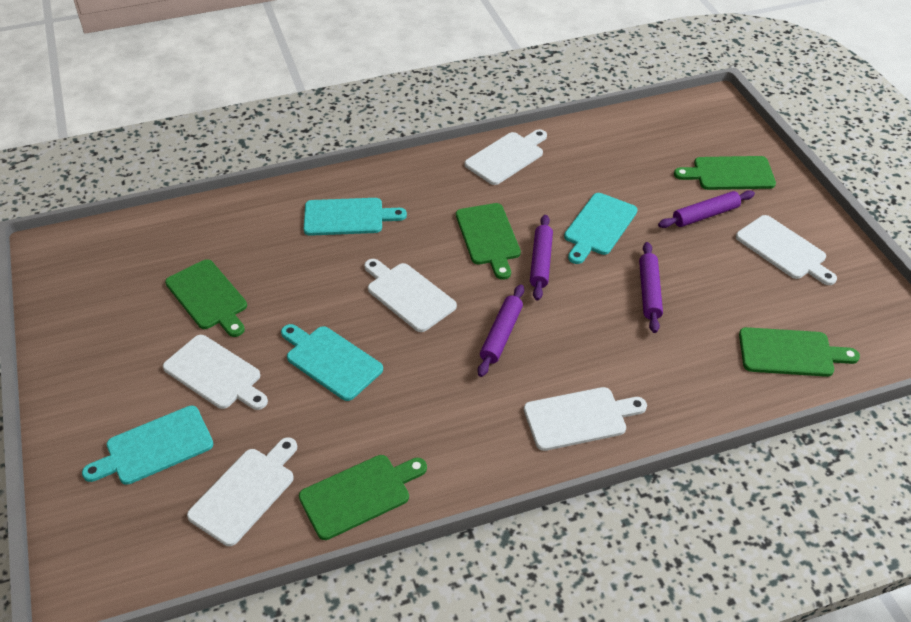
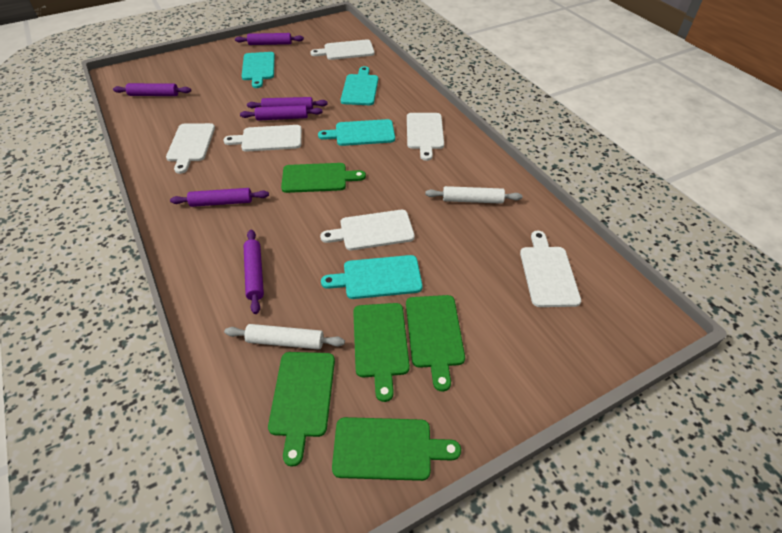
purple rolling pin: [478,284,524,377] [530,215,553,301] [639,242,663,333] [658,190,755,228] = 4 -> [113,83,191,96] [170,188,269,207] [235,33,304,45] [240,105,322,121] [243,229,264,314] [247,97,328,110] = 6
white rolling pin: none = 0 -> [224,324,345,350] [425,186,522,204] = 2

